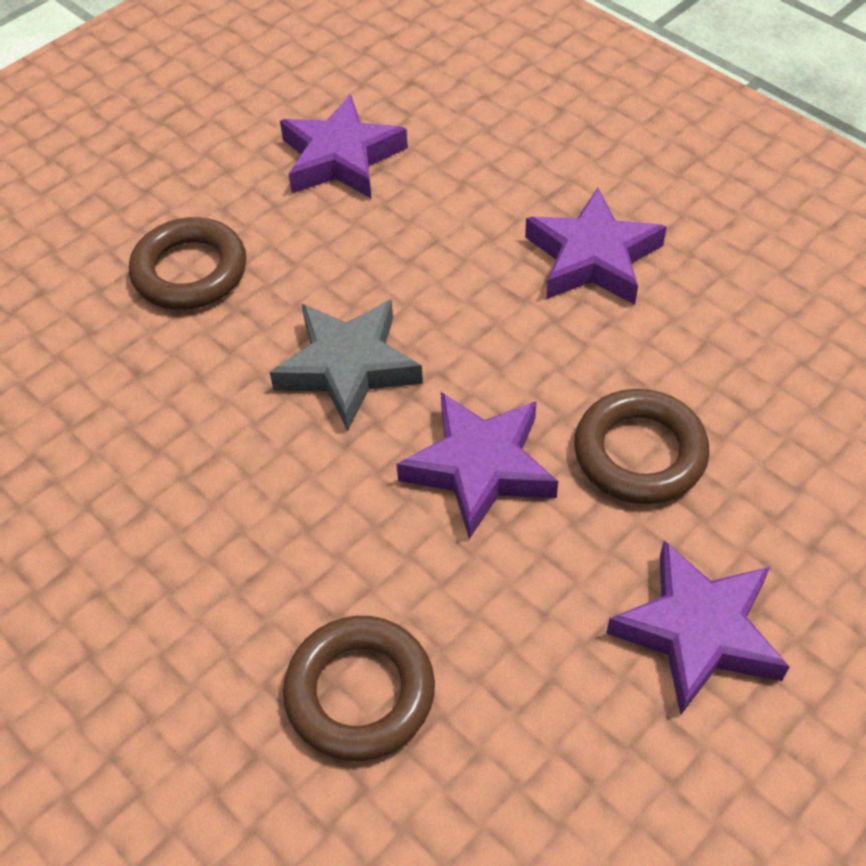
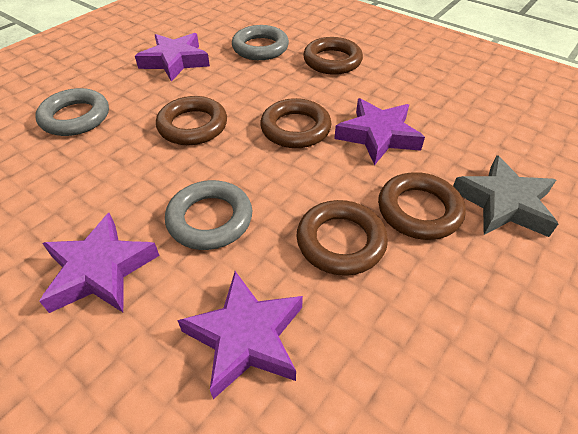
brown ring: [129,217,246,310] [283,616,435,761] [574,389,710,504] = 3 -> [156,96,227,145] [260,98,332,148] [297,200,388,276] [303,37,363,75] [378,172,466,240] = 5
grey ring: none = 0 -> [35,88,109,136] [165,180,252,250] [232,25,289,60] = 3

